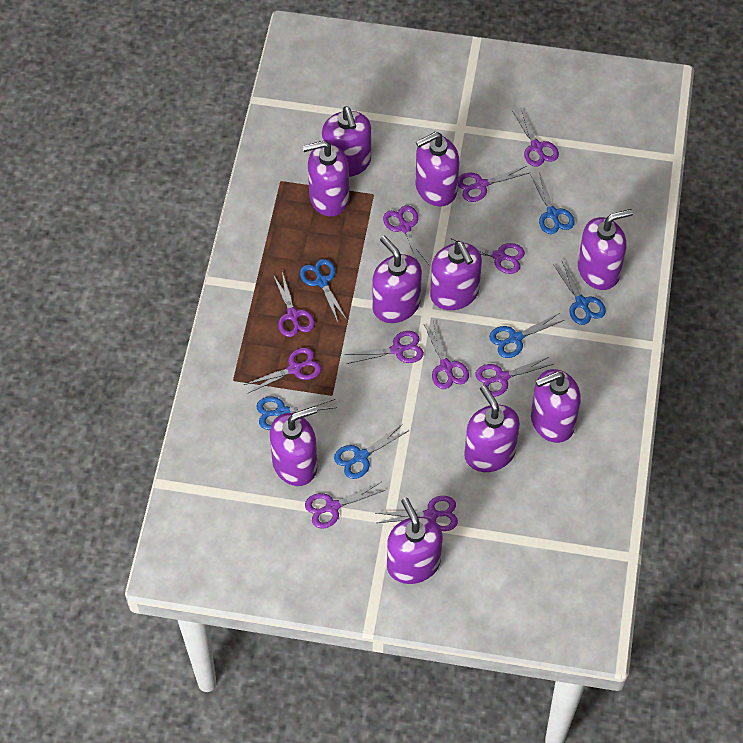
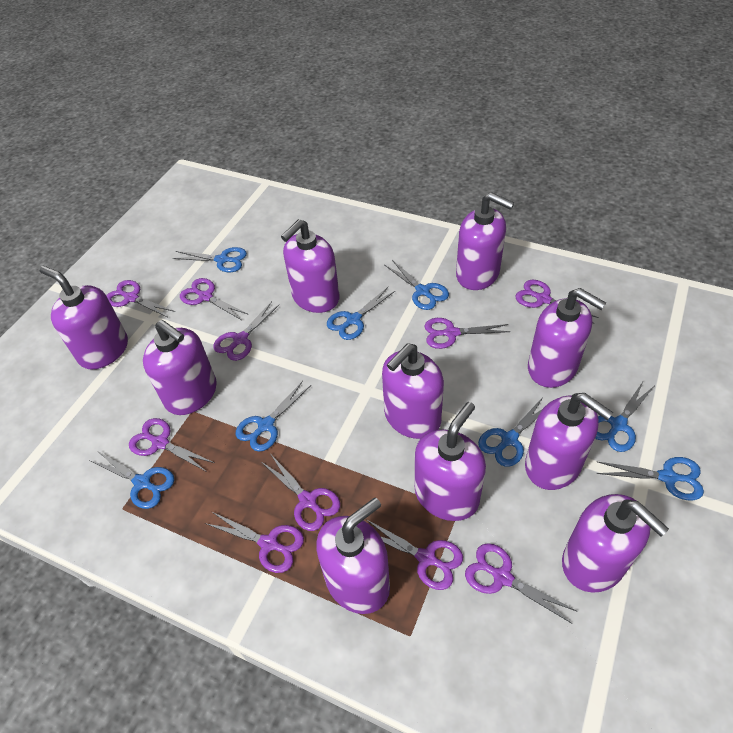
blue scissors: [256,397,337,430] [300,259,347,322] [334,424,408,479] [489,313,564,358] [530,172,575,234] [553,261,606,325] = 6 -> [90,452,174,509] [173,247,247,272] [236,381,311,452] [327,287,396,340] [385,260,449,310] [478,396,544,467] [595,380,654,452] [597,457,704,500] = 8
purple scissors: [244,348,321,393] [273,272,315,337] [305,482,385,528] [345,331,424,364] [376,496,458,531] [383,205,430,266] [424,321,469,389] [452,239,525,274] [458,166,529,202] [476,356,554,397] [513,108,559,167] = 11 -> [106,280,175,317] [129,418,214,472] [180,278,249,320] [205,512,304,573] [213,301,280,361] [261,455,340,531] [366,519,463,590] [425,318,510,349] [465,543,578,624] [515,280,599,324] = 10

